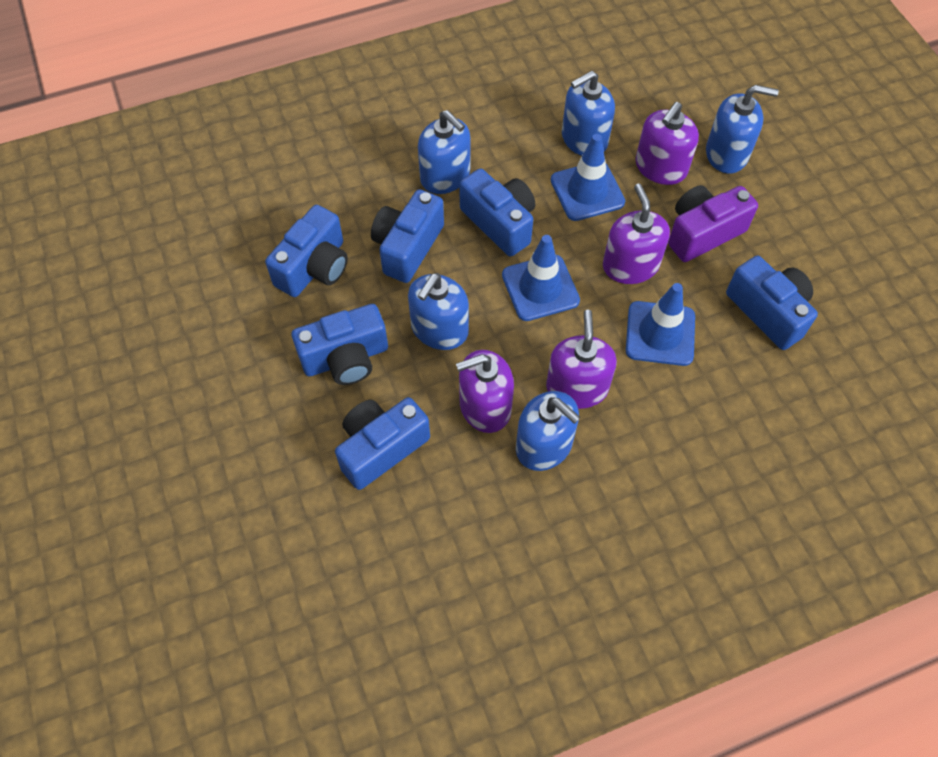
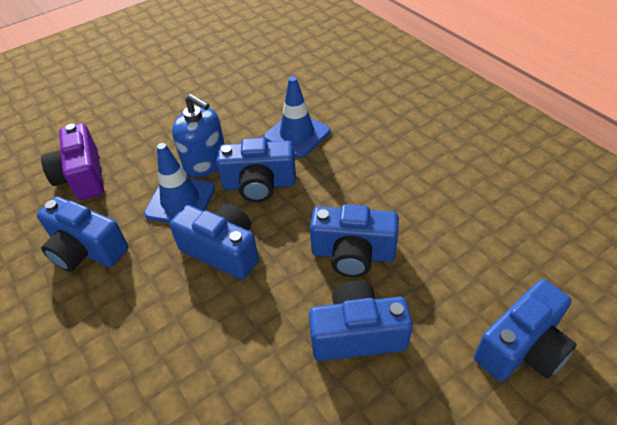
blue soap dispenser: [408,273,469,350] [418,110,470,194] [516,391,580,471] [562,71,615,156] [706,85,779,174] = 5 -> [172,94,225,177] = 1
blue traffic cone: [502,235,580,321] [551,134,625,221] [626,283,695,366] = 3 -> [144,143,215,223] [264,76,331,158] = 2
purple soap dispenser: [456,350,514,433] [546,310,617,409] [603,184,670,284] [635,102,699,185] = 4 -> none = 0

